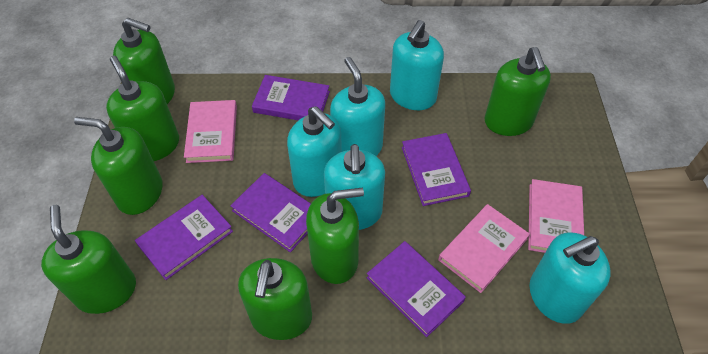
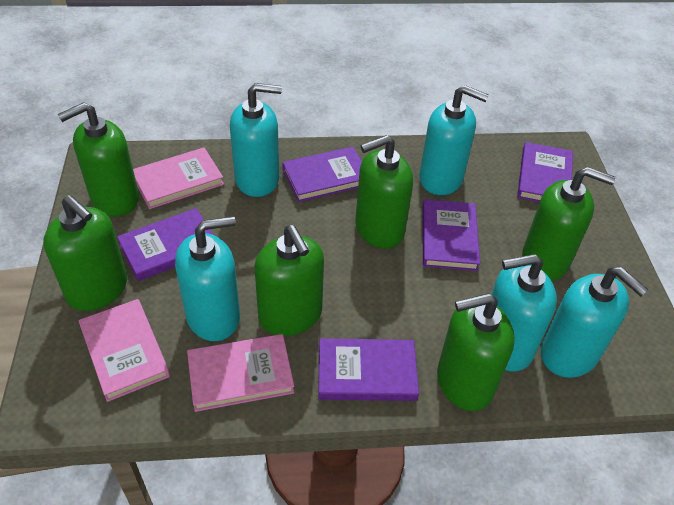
green soap dispenser: [41,205,136,314] [74,117,163,215] [106,56,179,161] [113,17,175,104] [238,258,312,340] [306,188,364,284] [484,47,551,136] = 7 -> [43,195,127,311] [58,102,139,216] [255,225,324,336] [355,135,413,249] [437,293,515,411] [522,167,615,280] = 6

